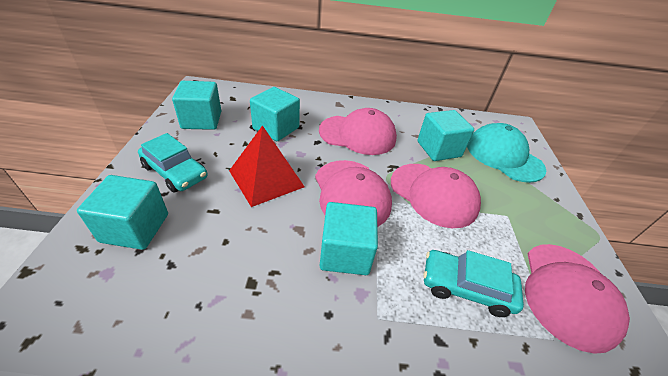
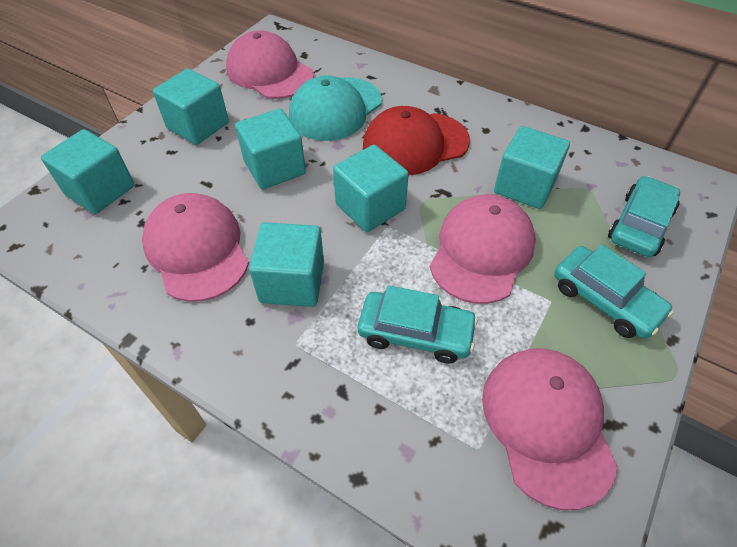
red cap: none = 0 -> [363,106,470,176] = 1
red pyramid: [229,125,305,207] = 1 -> none = 0
turquoise car: [138,133,207,193] [423,250,524,317] = 2 -> [358,285,478,364] [554,245,674,339] [608,176,680,257] = 3
turquoise cube: [77,175,168,250] [172,81,221,130] [250,87,300,141] [320,202,378,275] [417,110,474,161] = 5 -> [41,129,135,214] [153,69,229,145] [235,109,306,189] [249,222,324,307] [333,145,409,232] [494,126,570,209] = 6

